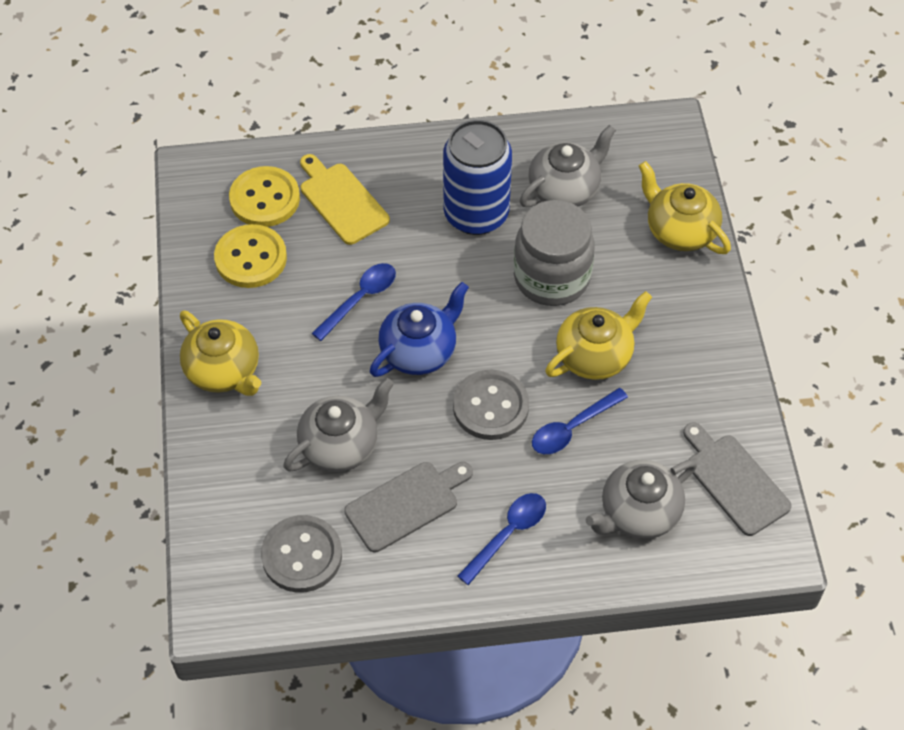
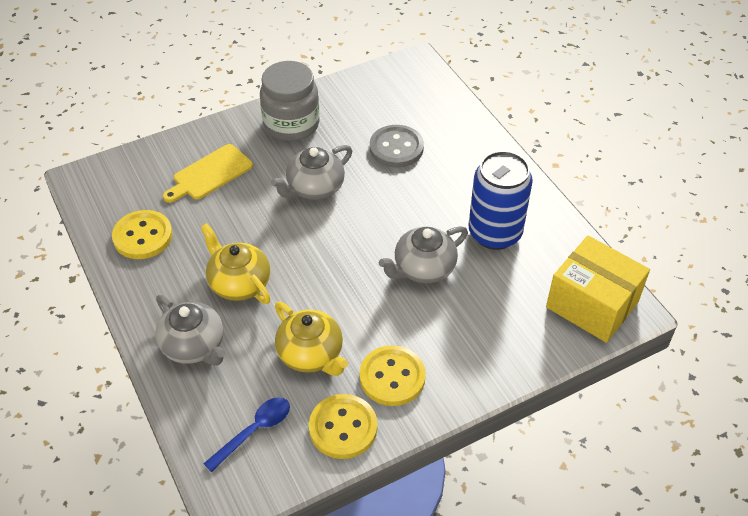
blue spoon: [312,263,396,341] [457,493,546,585] [532,388,628,454] = 3 -> [203,397,290,472] = 1
blue teapot: [370,282,469,377] = 1 -> none = 0
grey button: [261,515,342,593] [453,370,529,440] = 2 -> [370,125,424,167] = 1
grey cutting board: [344,462,473,552] [683,423,792,536] = 2 -> none = 0
yellow box: none = 0 -> [546,235,650,343] = 1
yellow button: [214,224,287,288] [229,166,300,227] = 2 -> [112,210,173,259] [309,394,377,459] [360,345,426,406] = 3
yellow teapot: [180,310,261,396] [545,291,652,380] [639,161,731,254] = 3 -> [201,223,271,304] [275,302,348,376] = 2

